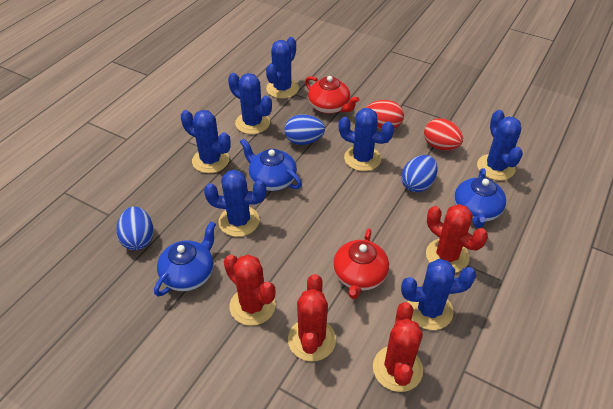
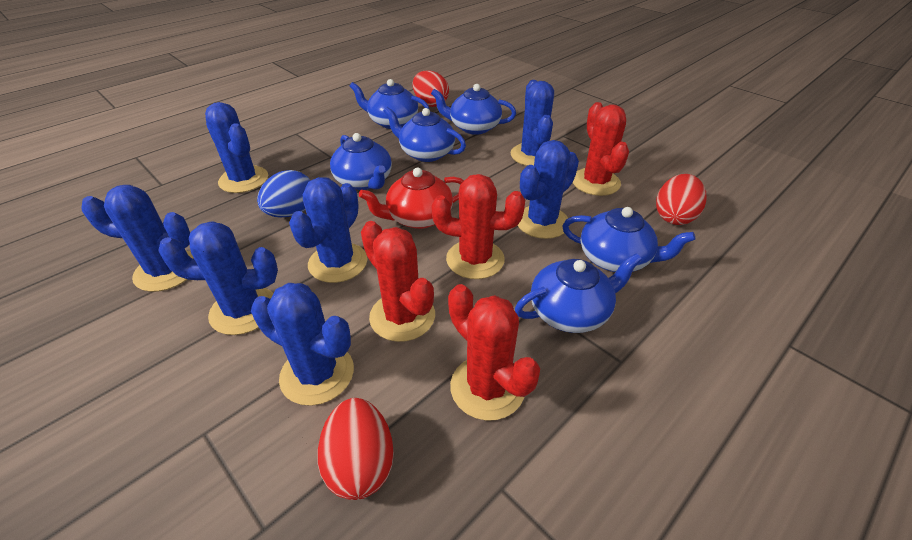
blue egg: [116,206,154,250] [285,114,325,145] [401,155,438,192] = 3 -> [257,170,311,218] = 1
blue teapot: [154,222,216,296] [240,138,302,191] [454,168,506,228] = 3 -> [330,133,392,190] [349,79,430,129] [384,107,466,162] [431,84,516,135] [515,253,642,333] [563,207,695,272] = 6
red egg: [366,100,404,129] [424,118,463,151] = 2 -> [317,398,394,500] [413,70,449,107] [656,174,706,225] = 3
red teapot: [305,76,359,114] [333,229,389,299] = 2 -> [359,168,464,229] = 1

